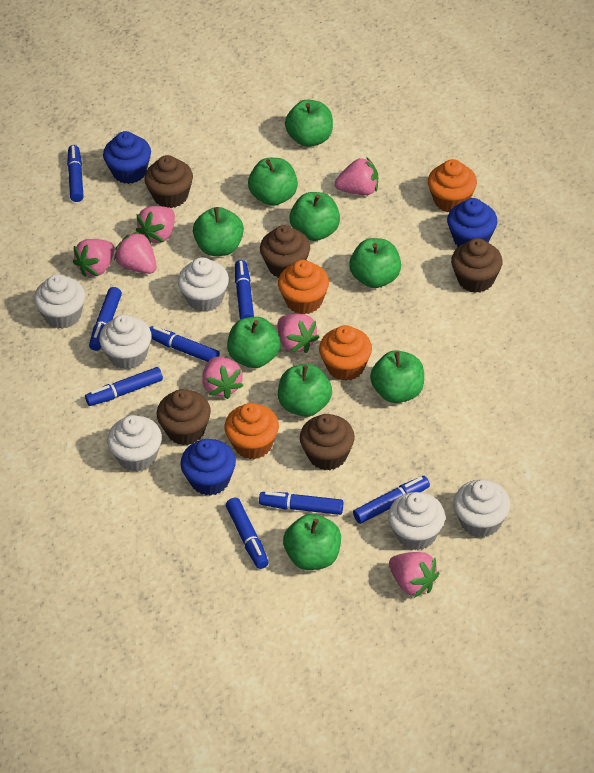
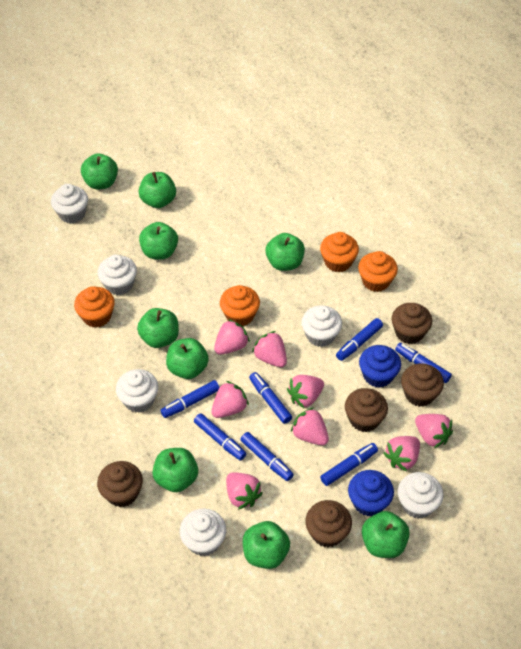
blue cupcake: [103,131,151,184] [180,439,236,496] [447,198,497,247] = 3 -> [348,470,394,516] [359,345,401,388] = 2
blue marker: [67,145,83,202] [85,367,163,406] [89,287,122,351] [150,326,220,362] [226,498,269,569] [235,260,254,320] [259,492,343,515] [353,476,430,524] = 8 -> [160,380,220,418] [194,413,246,461] [240,432,294,481] [249,372,292,424] [320,443,378,486] [336,318,383,361] [395,343,452,383] = 7
pink strawberry: [73,239,114,277] [114,231,156,274] [136,206,175,244] [202,357,243,399] [278,314,319,353] [335,157,378,195] [389,552,439,598] = 7 -> [212,381,249,418] [214,319,250,355] [226,472,263,510] [252,331,287,367] [287,375,324,408] [291,407,329,445] [384,436,420,471] [415,414,453,448] = 8

